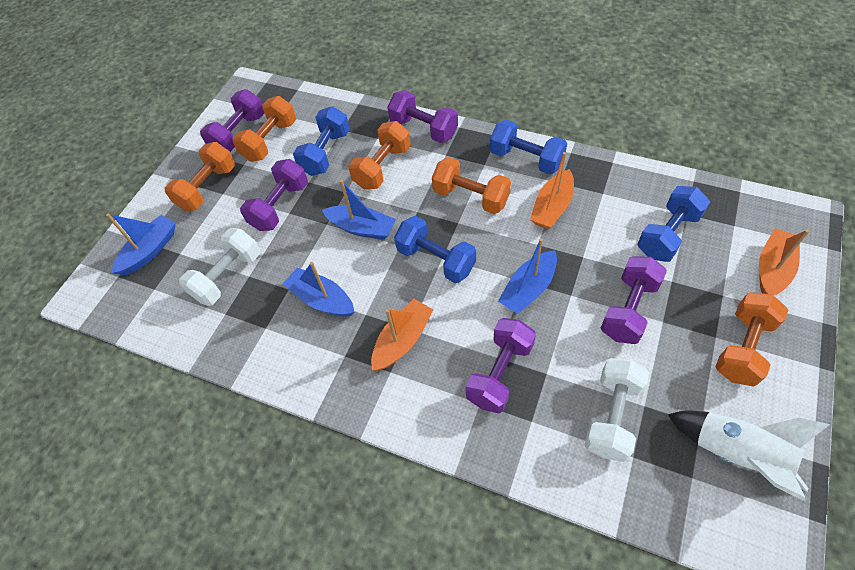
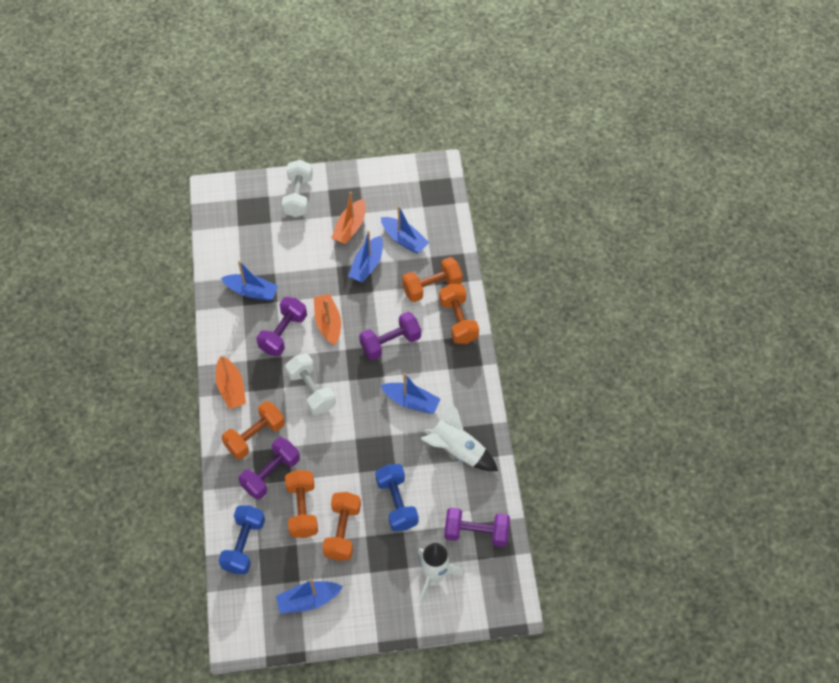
blue boat: [106,213,176,275] [283,262,354,316] [322,180,396,240] [498,238,557,314] = 4 -> [221,261,278,301] [276,578,343,614] [348,230,383,283] [380,373,440,414] [381,206,429,254] = 5
blue dumbbell: [293,106,350,176] [394,216,476,283] [490,120,567,174] [637,186,710,262] = 4 -> [218,505,265,574] [375,464,418,531] = 2
purple dumbbell: [200,89,264,152] [240,159,308,231] [387,90,458,143] [465,318,536,413] [601,256,667,344] = 5 -> [239,437,300,499] [256,297,307,356] [359,312,421,360] [444,507,510,547] = 4
white rocket: [667,411,830,501] = 1 -> [418,543,464,602] [420,399,498,471] = 2

